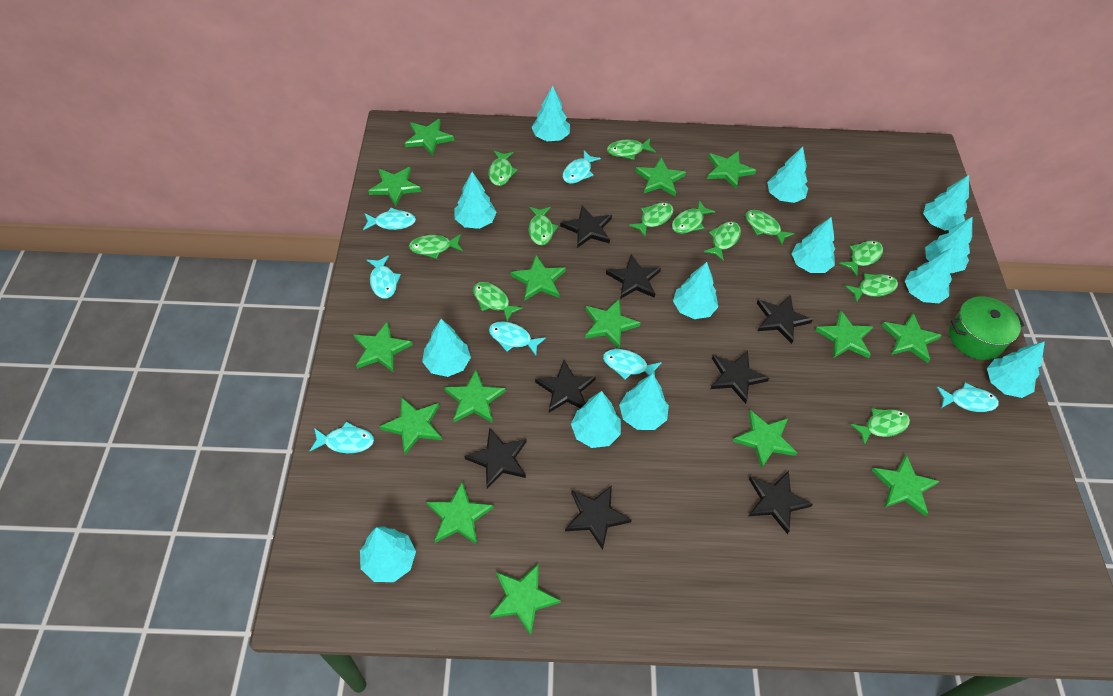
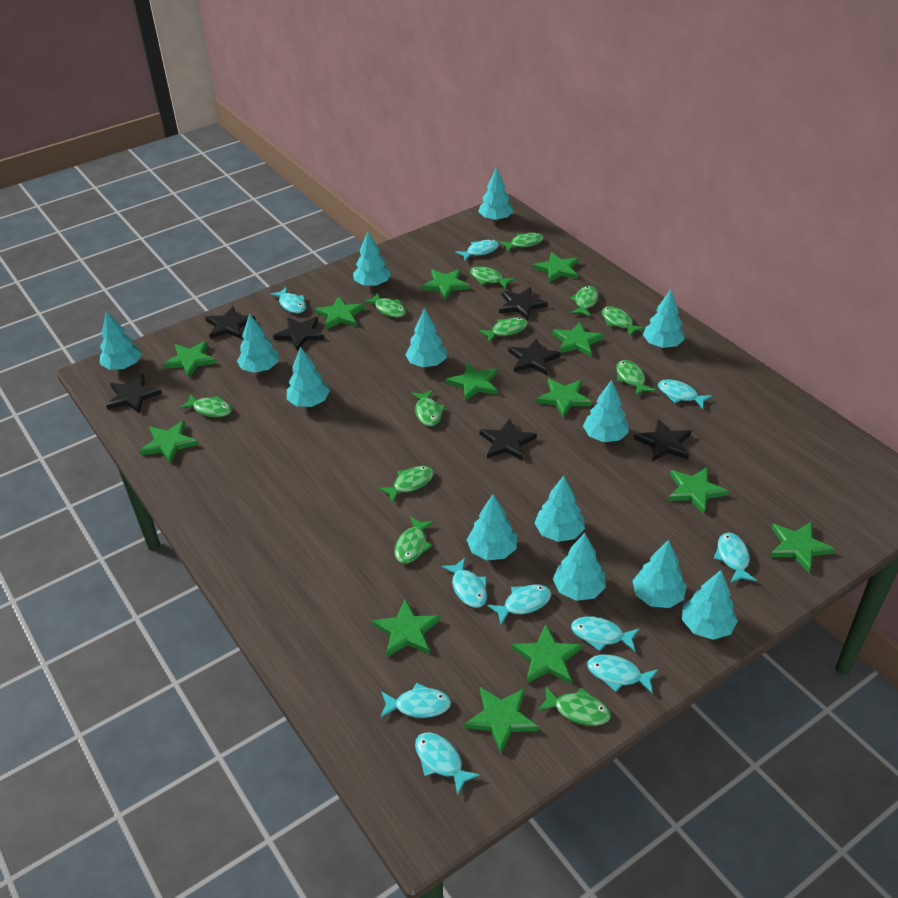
black star: [464,428,527,489] [535,360,596,412] [560,205,612,248] [565,485,632,550] [606,254,661,299] [710,351,769,404] [749,471,813,534] [757,295,813,344] = 8 -> [106,374,162,413] [205,306,256,339] [273,317,325,351] [479,418,537,461] [499,287,548,320] [508,338,561,375] [634,419,691,462] = 7
green pot: [949,296,1025,360] = 1 -> none = 0
green star: [354,321,413,373] [368,167,422,207] [379,397,442,455] [405,119,454,156] [426,481,494,545] [444,370,506,423] [490,563,561,636] [511,255,566,300] [585,299,641,349] [635,157,686,196] [707,151,756,189] [733,410,797,469] [815,310,873,358] [872,455,939,516] [881,313,942,363] = 15 -> [139,421,199,463] [163,341,217,378] [315,297,365,329] [372,599,440,657] [421,269,470,300] [446,362,498,401] [464,687,539,754] [512,624,582,684] [533,252,579,283] [536,378,592,418] [552,322,604,357] [668,467,729,514] [770,522,835,573] = 13
turquoise fish: [310,422,374,453] [363,208,416,230] [367,255,401,299] [489,321,546,355] [563,151,601,184] [603,349,662,380] [937,383,999,412] = 7 -> [270,287,306,313] [380,683,451,718] [415,733,480,795] [441,558,487,608] [455,240,499,261] [487,584,552,625] [571,616,640,652] [587,655,658,694] [658,379,712,409] [714,533,757,583] = 10

